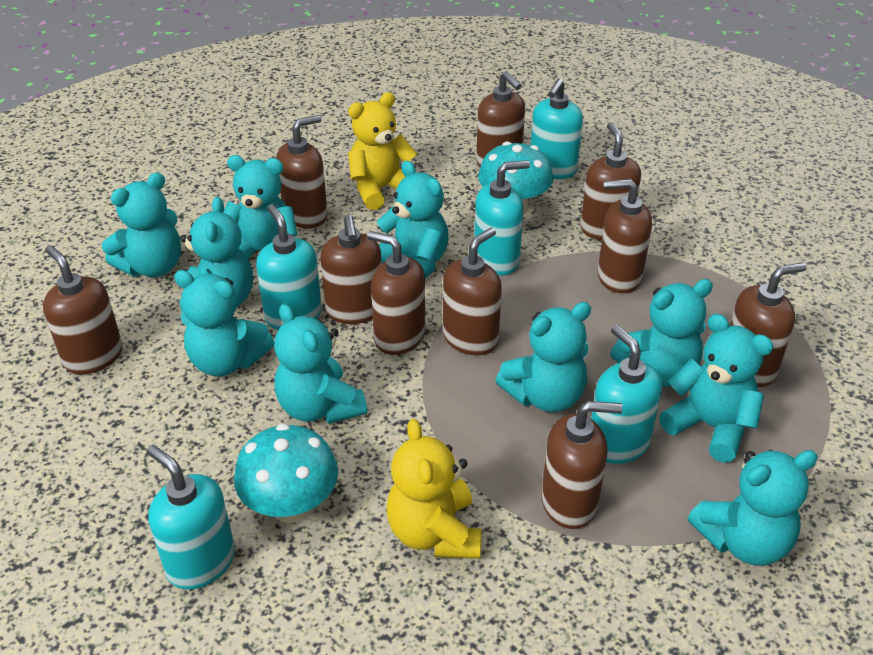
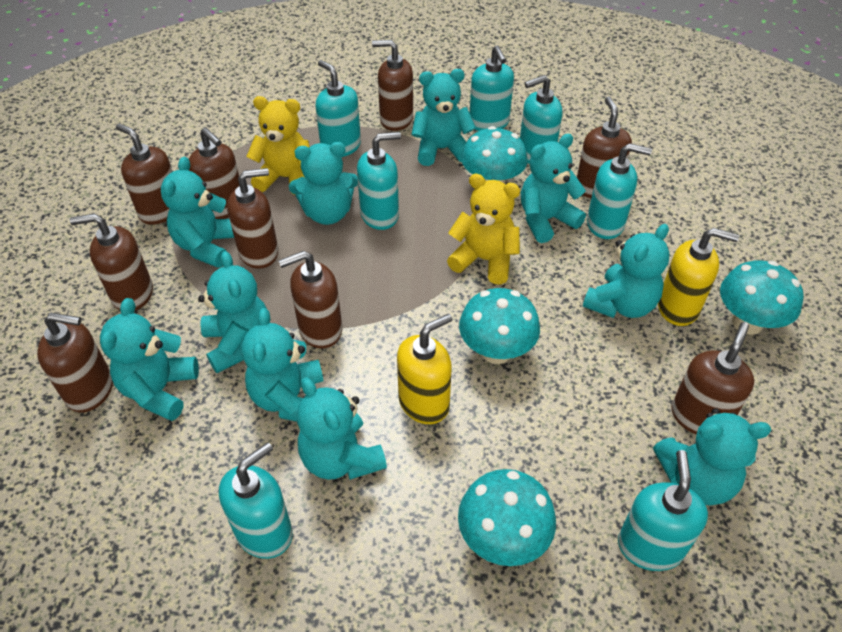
brown soap dispenser: [43,245,123,374] [276,115,328,228] [320,214,382,324] [367,231,425,355] [443,228,502,355] [476,71,525,167] [541,401,623,529] [580,122,641,240] [598,179,652,293] [730,262,806,387] = 10 -> [37,313,113,413] [69,214,153,311] [116,123,173,225] [189,128,240,219] [227,168,278,269] [278,251,342,348] [372,40,413,131] [577,96,632,198] [671,322,754,435] = 9
turquoise mushroom: [234,424,338,523] [478,141,553,215] = 2 -> [458,469,556,566] [459,288,540,364] [461,126,527,184] [720,260,804,335] = 4
turquoise soap dispenser: [147,445,235,590] [256,204,322,330] [474,160,530,275] [531,78,583,179] [591,325,662,464] = 5 -> [219,442,293,559] [315,60,361,157] [357,132,401,230] [470,45,514,131] [520,75,562,164] [587,143,652,239] [618,450,708,571] = 7
yellow soap dispenser: none = 0 -> [397,314,452,424] [658,228,739,326] = 2

